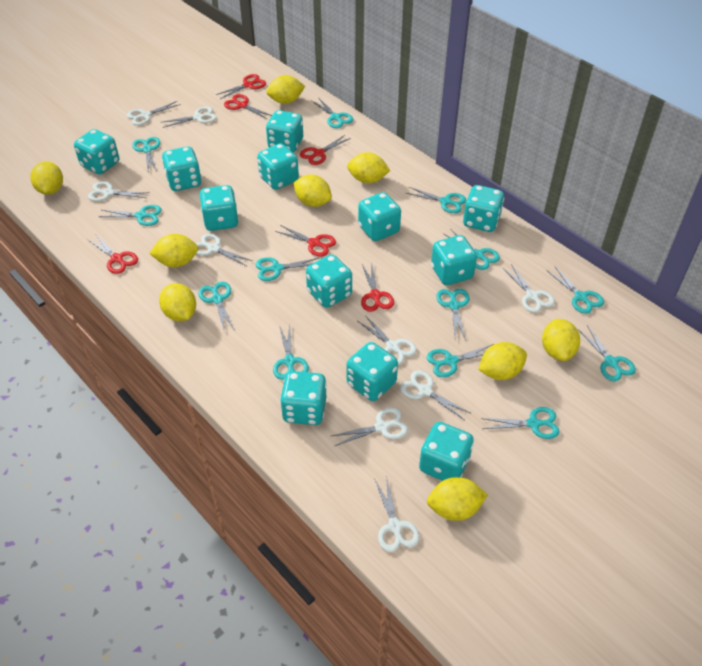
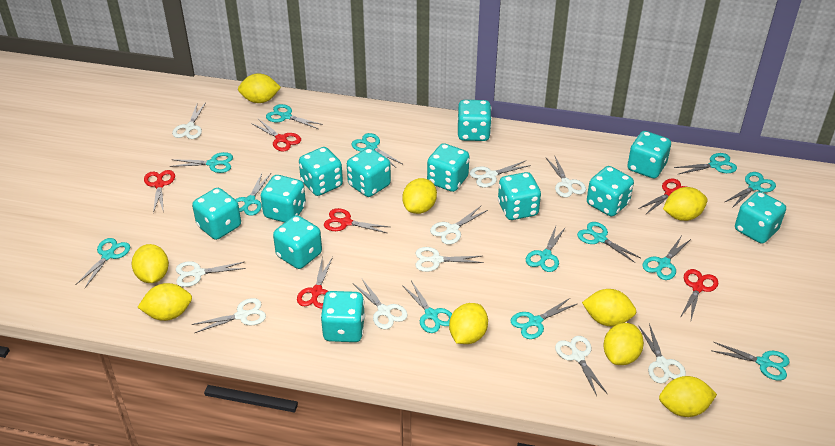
white scissors: [88,181,150,201] [127,101,181,125] [163,107,217,128] [196,234,253,266] [331,407,408,446] [358,315,417,365] [374,476,420,552] [400,370,470,420] [503,264,555,313] = 9 -> [172,104,205,139] [176,261,246,287] [192,298,266,333] [353,279,408,329] [415,247,484,272] [430,206,488,245] [470,161,531,187] [546,155,586,197] [555,336,607,396] [638,324,686,383] = 10

